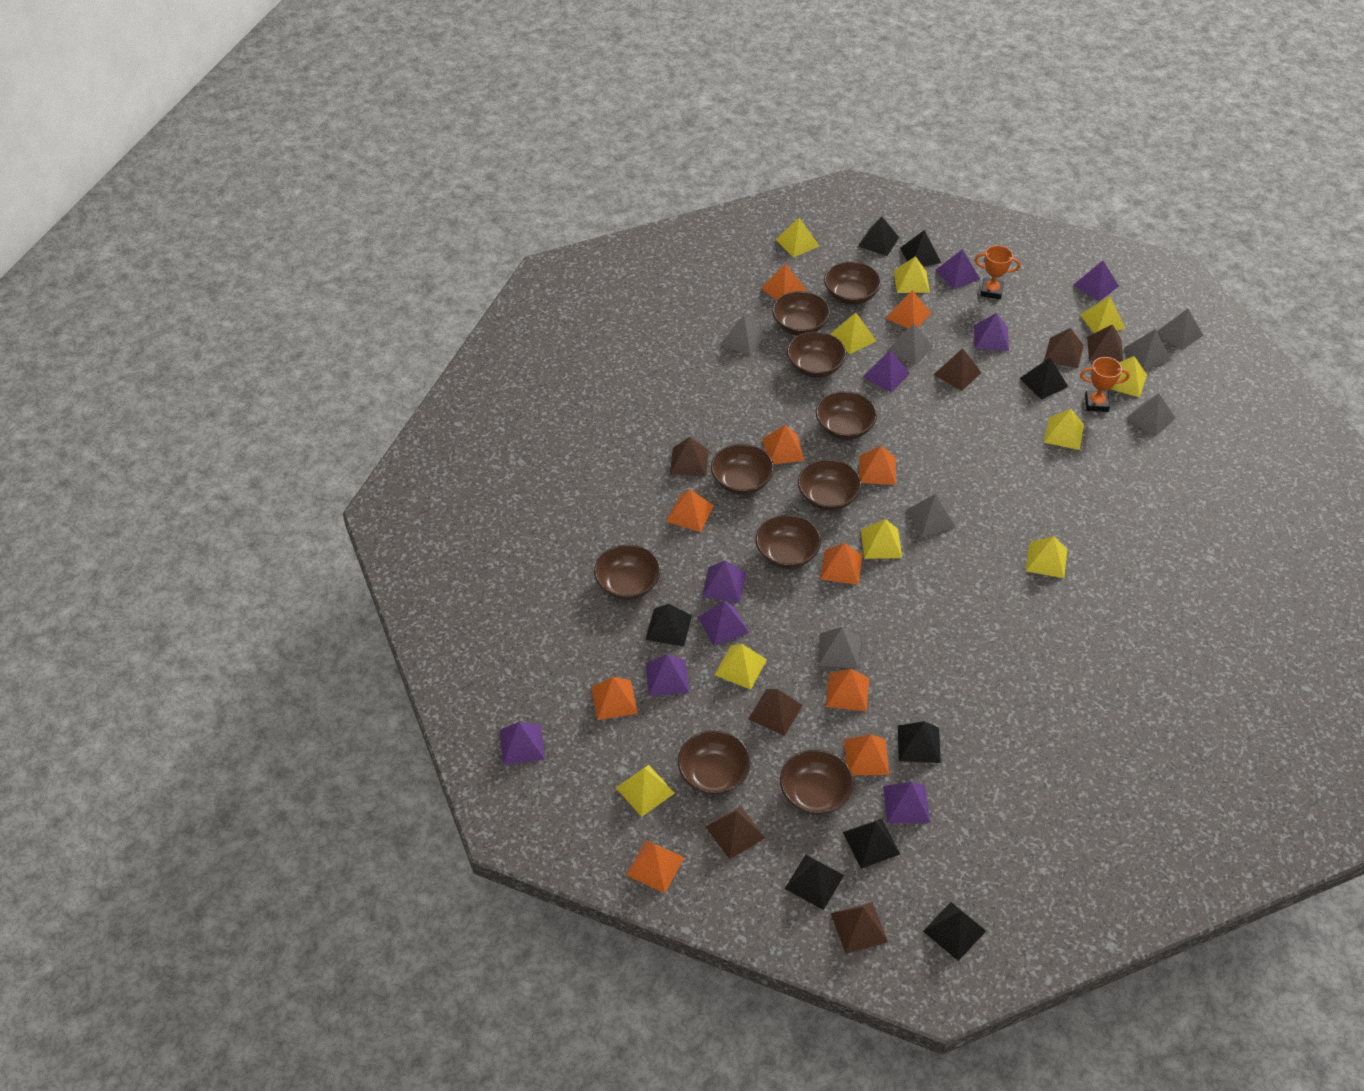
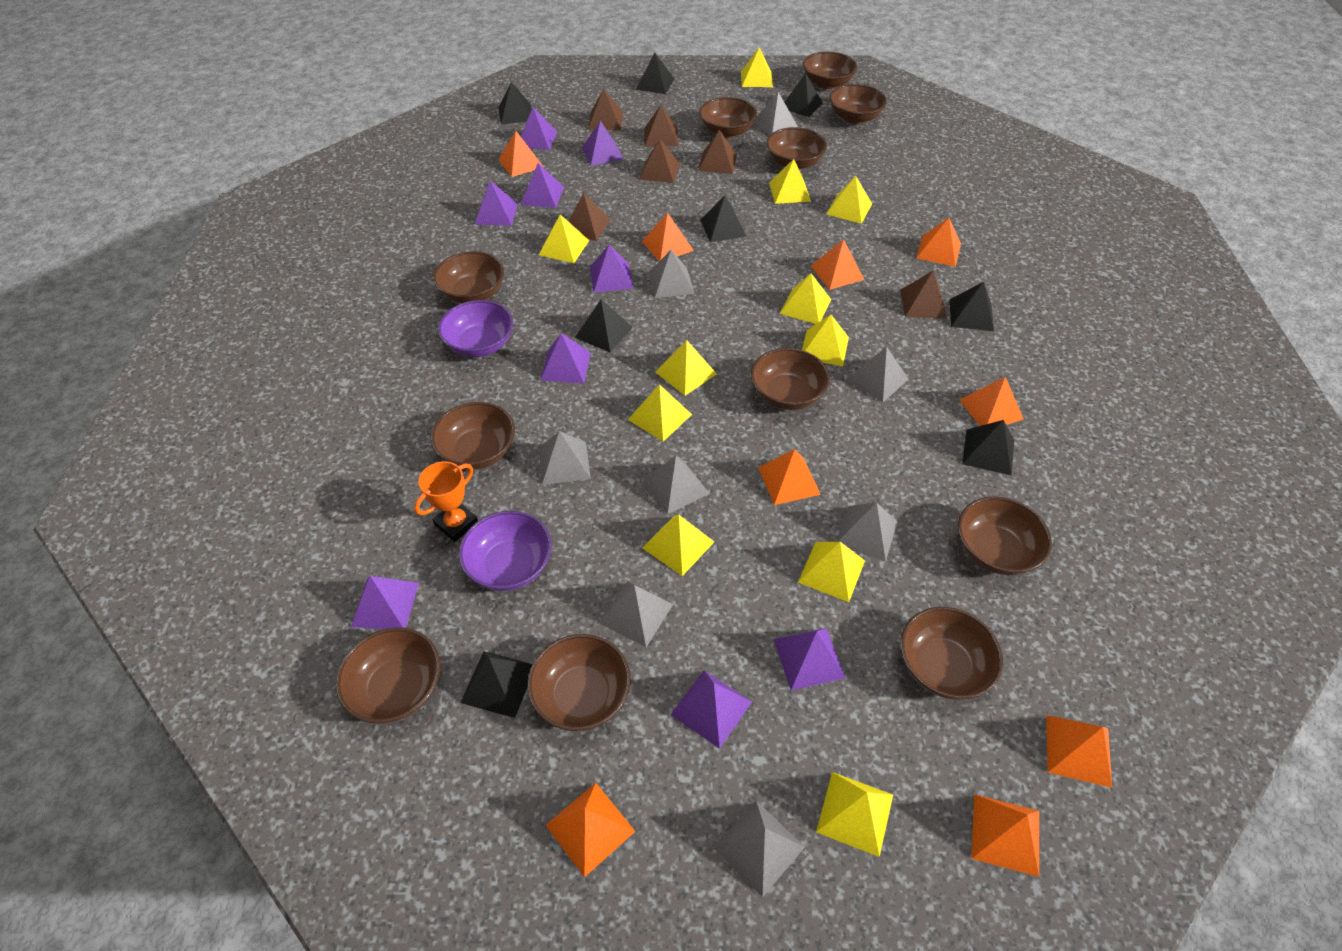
brown bowl: [594,544,660,600] [678,730,751,795] [711,444,774,495] [756,515,821,569] [772,291,830,336] [780,749,854,815] [787,332,846,378] [798,459,862,511] [816,391,877,440] [824,262,881,305] = 10 -> [336,627,440,723] [431,402,515,469] [433,251,504,303] [527,634,631,731] [699,97,757,138] [751,348,830,410] [766,127,827,169] [803,51,857,89] [830,84,887,124] [900,607,1003,699] [958,496,1052,575] = 11
brown pyramid: [670,437,709,477] [706,806,765,859] [748,689,803,736] [831,902,888,954] [934,348,982,391] [1044,328,1084,368] [1087,324,1123,362] = 7 -> [568,193,611,241] [588,89,623,130] [639,138,680,183] [644,105,678,147] [698,130,737,174] [900,271,947,318] = 6
grey pyramid: [720,315,765,356] [818,627,859,669] [887,324,933,366] [906,494,955,537] [1124,329,1172,370] [1126,393,1175,437] [1157,309,1203,350] = 7 -> [539,431,591,485] [599,582,673,647] [642,456,710,514] [648,250,695,298] [713,801,805,898] [753,92,798,135] [836,502,898,561] [847,347,909,402] = 8
orange pyramid: [591,677,638,720] [626,840,685,893] [666,489,714,532] [761,264,807,300] [763,425,805,464] [820,543,862,585] [826,669,869,712] [844,734,889,775] [859,445,896,485] [886,290,931,329] = 10 -> [498,131,543,177] [545,783,636,877] [642,212,694,261] [758,449,821,505] [811,239,864,290] [916,218,961,267] [959,377,1023,426] [971,794,1039,877] [1046,715,1112,788] = 9
orange trophy: [975,245,1021,299] [1080,357,1130,412] = 2 -> [414,461,478,542] = 1
purple bowl: none = 0 -> [438,300,513,357] [459,511,552,591] = 2
yellow pyramid: [616,765,675,817] [714,644,767,690] [775,218,819,258] [830,313,876,354] [861,519,902,559] [894,256,930,293] [1026,536,1067,578] [1044,409,1084,450] [1080,296,1126,333] [1111,356,1147,397] = 10 -> [539,215,589,263] [628,384,692,442] [643,515,714,576] [656,340,717,395] [741,47,773,87] [769,159,811,204] [780,273,831,324] [798,542,865,602] [802,315,849,366] [816,772,893,857] [826,176,872,224] = 11

